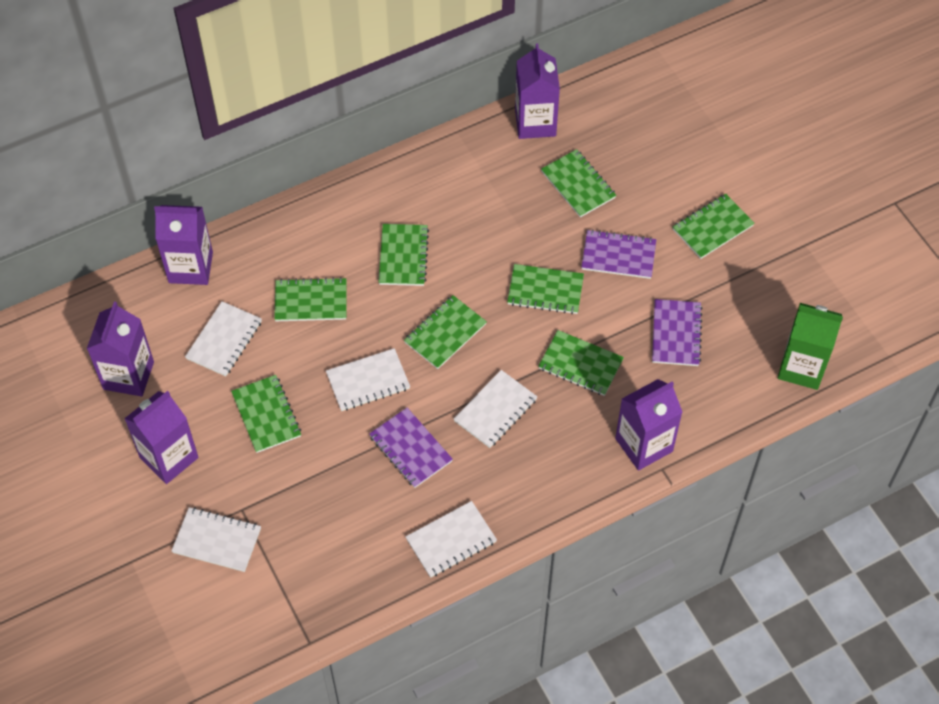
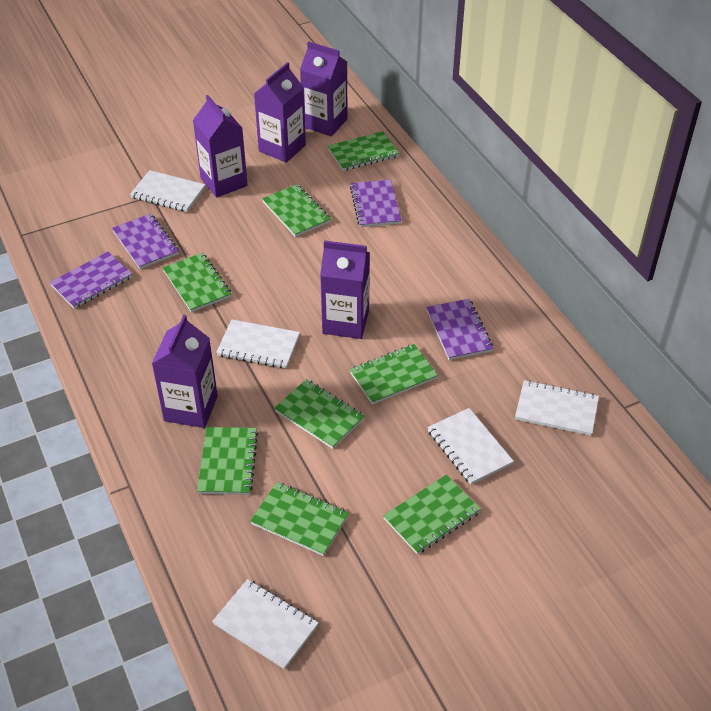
green carton: [778,303,843,390] = 1 -> none = 0
purple notebook: [369,408,453,488] [581,229,656,279] [652,299,703,366] = 3 -> [50,252,132,309] [112,213,179,269] [350,180,402,227] [426,299,494,360] = 4

